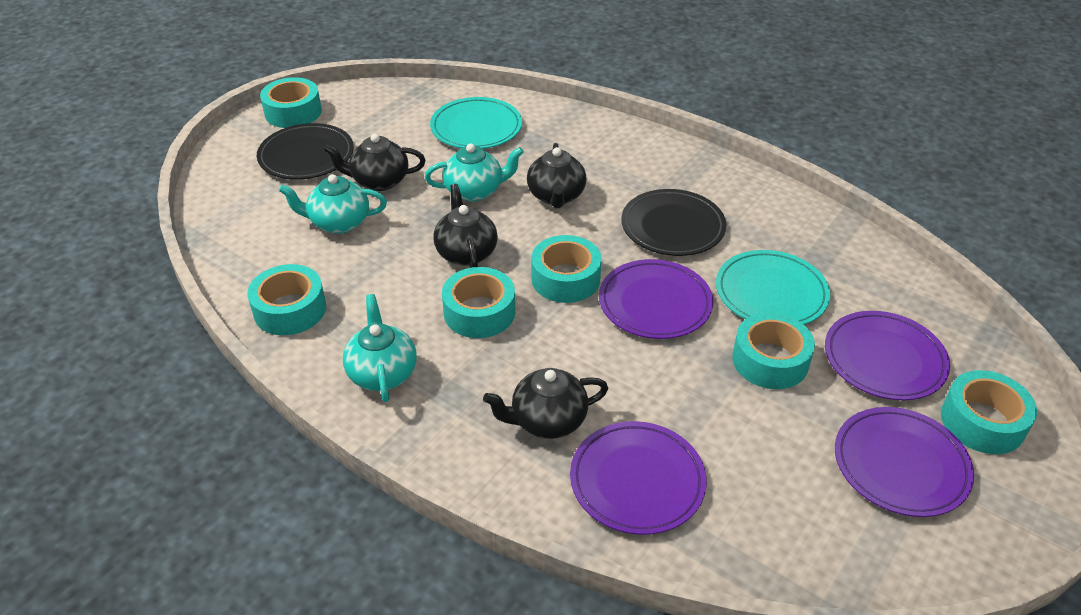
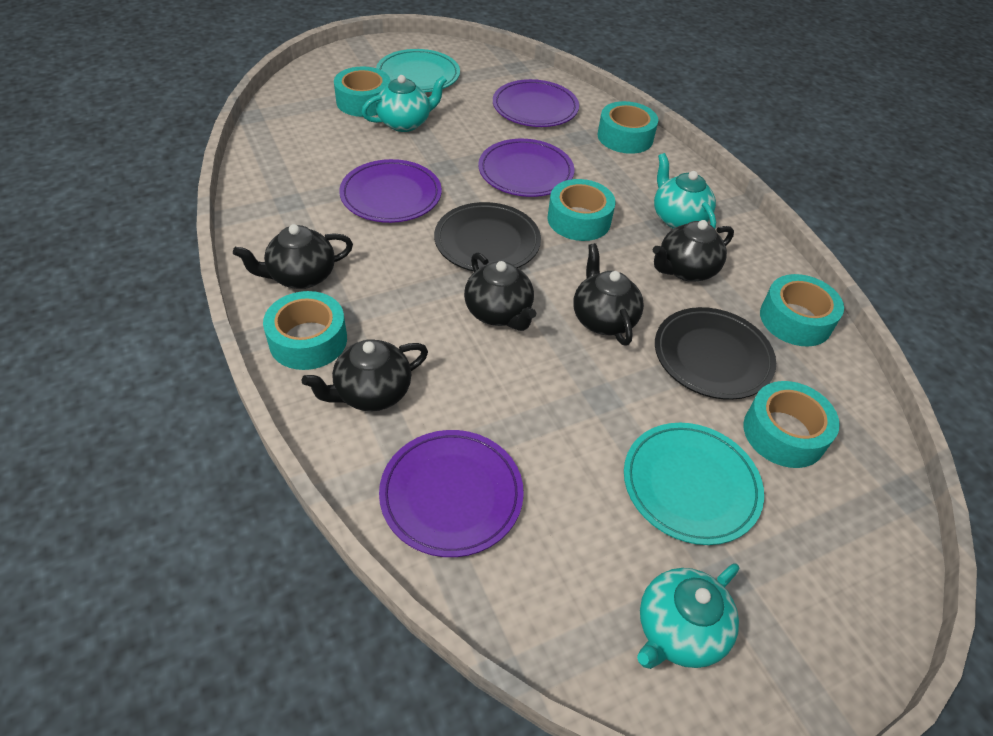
black teapot: [323,134,425,191] [433,184,498,268] [483,368,608,439] [527,143,586,208] = 4 -> [233,224,353,289] [302,339,428,411] [464,253,536,331] [573,243,644,346] [653,220,734,282] = 5

